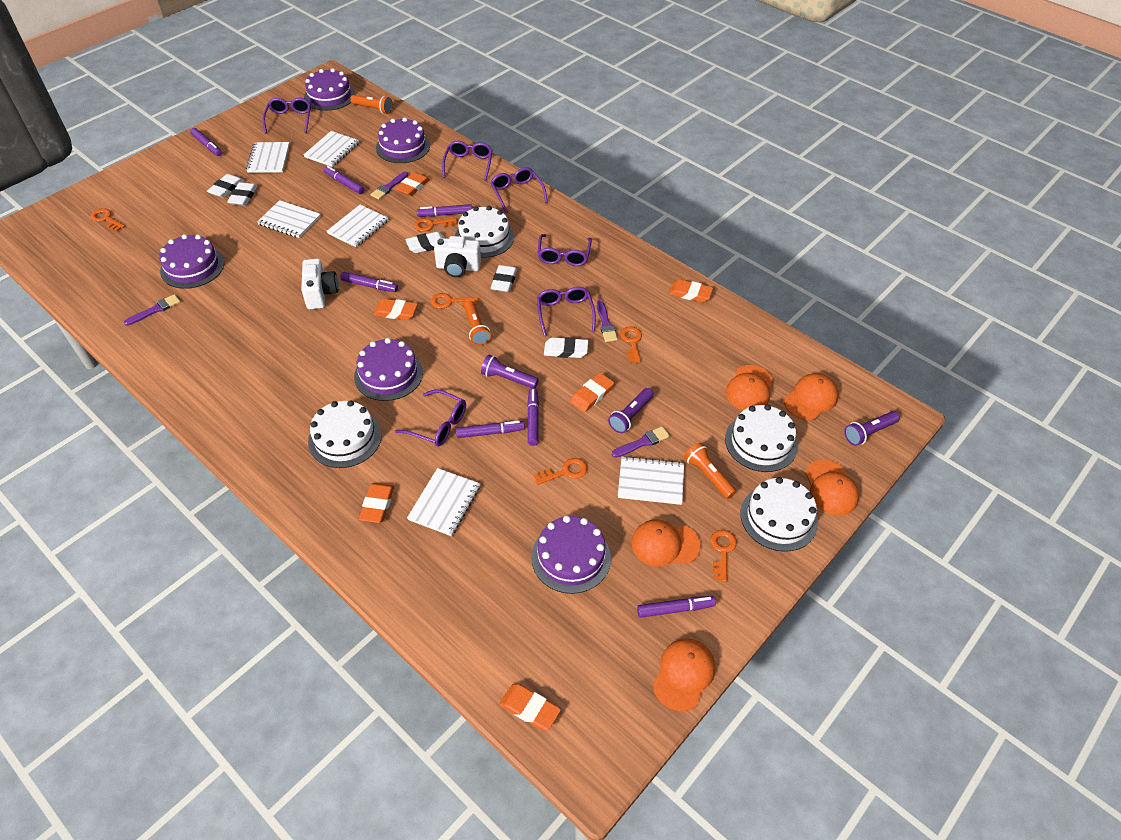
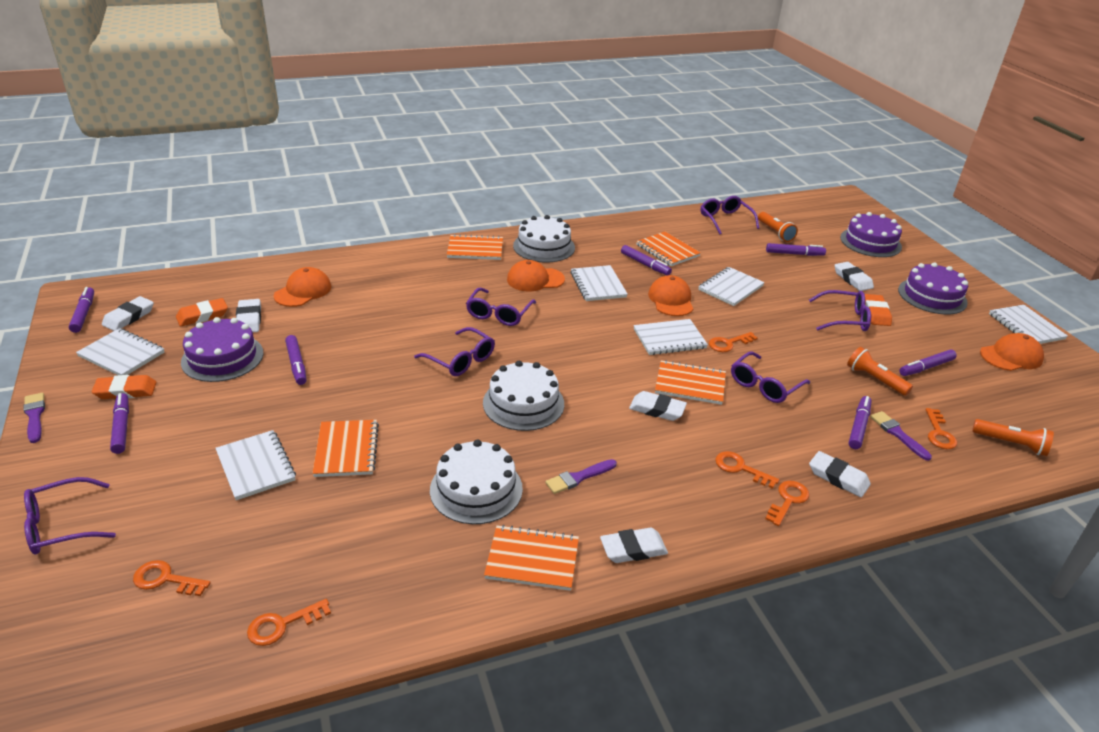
orange cap: [631,519,701,567] [653,639,715,711] [726,365,773,410] [784,373,838,420] [805,460,859,515] = 5 -> [273,267,331,307] [507,260,565,291] [648,275,693,316] [980,333,1044,371] = 4
orange eraser: [359,483,394,523] [374,299,418,320] [395,172,430,196] [499,684,561,731] [570,373,614,412] [669,279,713,302] = 6 -> [92,375,157,399] [176,298,228,326] [865,294,892,326] = 3
orange notebook: none = 0 -> [312,420,379,477] [447,234,503,260] [484,525,579,591] [636,232,700,266] [655,360,726,405] = 5
purple brush: [124,294,180,326] [370,171,408,200] [597,301,618,342] [612,426,670,458] = 4 -> [23,393,45,443] [545,459,617,494] [870,411,932,461] = 3
purple cake: [159,234,224,289] [304,68,355,111] [354,338,423,401] [376,117,430,163] [531,516,611,594] = 5 -> [181,317,263,382] [840,212,902,257] [898,262,968,314] = 3
purple flashlight: [481,354,539,388] [608,388,654,433] [844,411,900,446] = 3 -> none = 0
white cake: [308,400,382,468] [455,206,514,258] [725,404,798,472] [740,477,818,552] = 4 -> [430,440,523,524] [483,361,564,431] [513,215,575,263] = 3
white camera: [301,258,338,309] [434,236,481,277] = 2 -> none = 0
white eraser: [207,174,244,198] [227,182,257,206] [405,232,445,253] [491,265,517,292] [544,337,588,358] = 5 -> [102,296,154,331] [236,299,261,332] [600,528,668,563] [629,391,687,421] [809,451,871,497] [835,262,874,291] = 6

